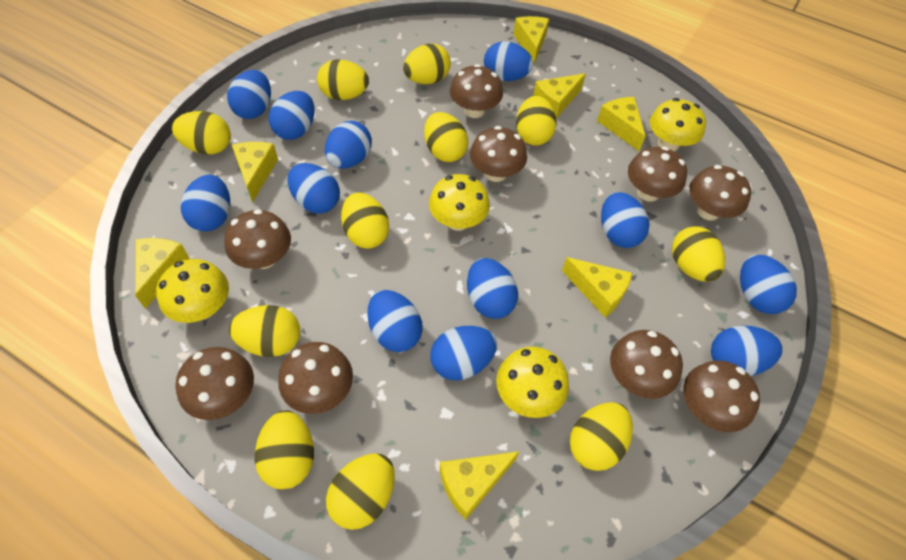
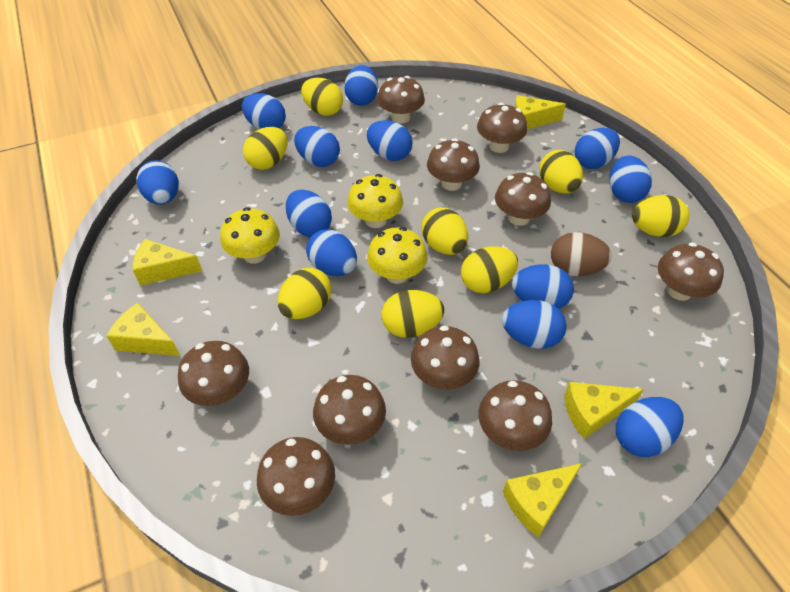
brown egg: none = 0 -> [551,232,612,276] = 1
brown mushroom: [176,347,254,420] [224,209,291,269] [278,342,353,414] [450,64,503,118] [470,126,527,182] [610,330,683,399] [628,146,687,202] [683,361,760,432] [689,165,751,221] = 9 -> [178,341,249,406] [257,437,335,516] [313,375,386,445] [377,76,425,124] [411,326,480,390] [427,138,480,191] [477,103,527,153] [478,380,552,451] [495,172,551,226] [658,243,724,301] = 10
yellow cheese: [135,238,189,309] [232,142,278,203] [440,451,520,520] [513,16,549,64] [533,73,586,119] [562,257,632,317] [597,97,646,151] = 7 -> [106,303,180,356] [133,239,202,285] [503,463,582,537] [515,95,566,129] [564,382,644,439] = 5
yellow egg: [172,111,231,155] [229,305,300,357] [255,410,314,489] [317,59,369,100] [326,453,395,530] [341,192,389,249] [403,44,451,84] [424,112,468,162] [516,96,557,146] [570,402,633,471] [672,227,725,282] = 11 -> [243,127,287,170] [278,268,331,319] [301,78,343,116] [382,290,444,338] [422,207,468,255] [461,246,518,293] [539,150,583,193] [632,195,690,237] = 8
yellow mushroom: [156,259,229,323] [429,174,490,231] [496,347,569,418] [650,98,706,151] = 4 -> [220,207,280,263] [347,174,403,228] [367,227,428,284] = 3

